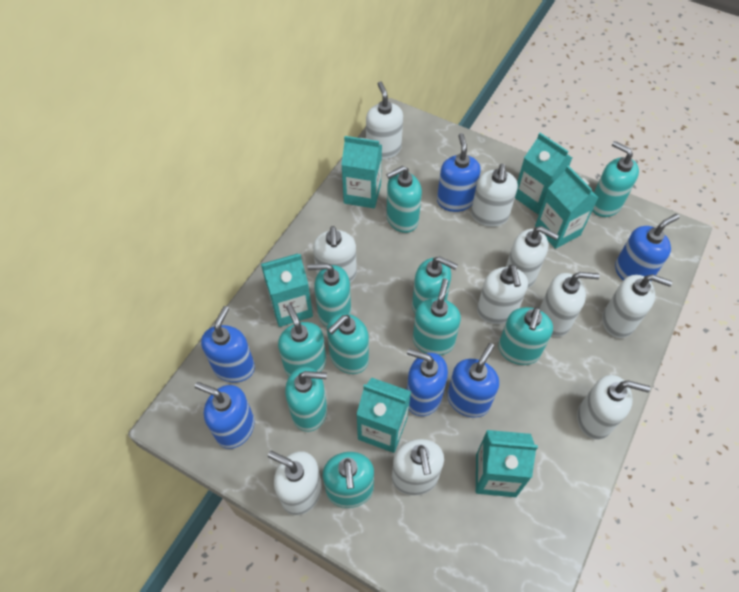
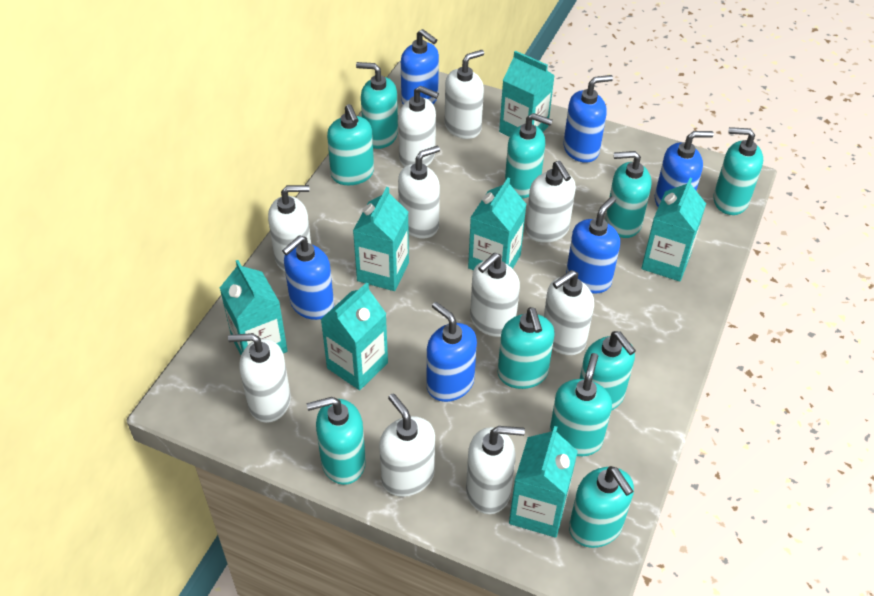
turquoise carton: [261,253,313,327] [341,136,382,209] [356,378,411,453] [476,430,538,497] [515,133,572,214] [535,166,598,249] = 6 -> [220,260,288,355] [321,283,388,390] [353,187,409,291] [468,178,527,270] [499,51,555,137] [509,426,578,538] [641,178,706,281] = 7

